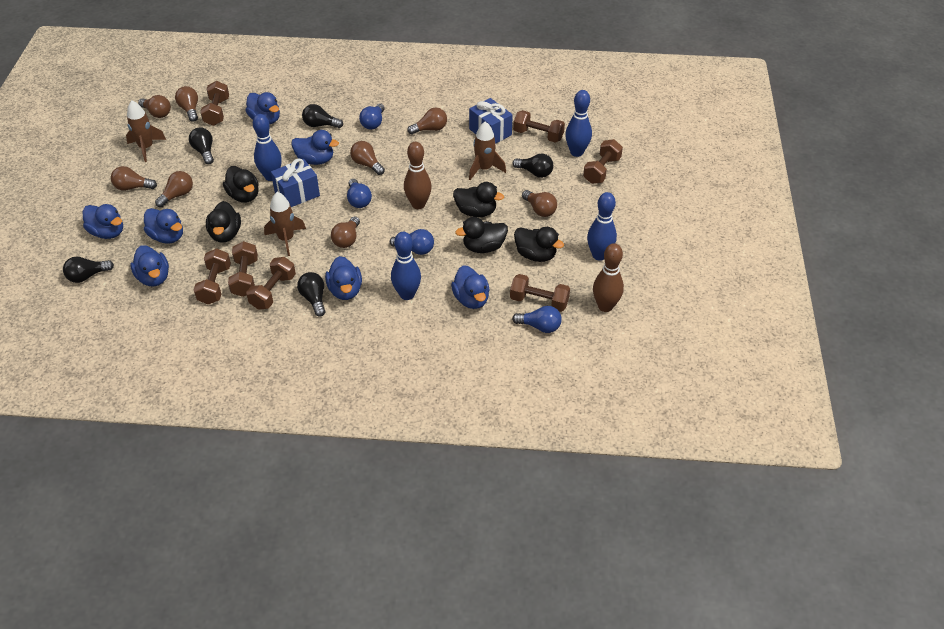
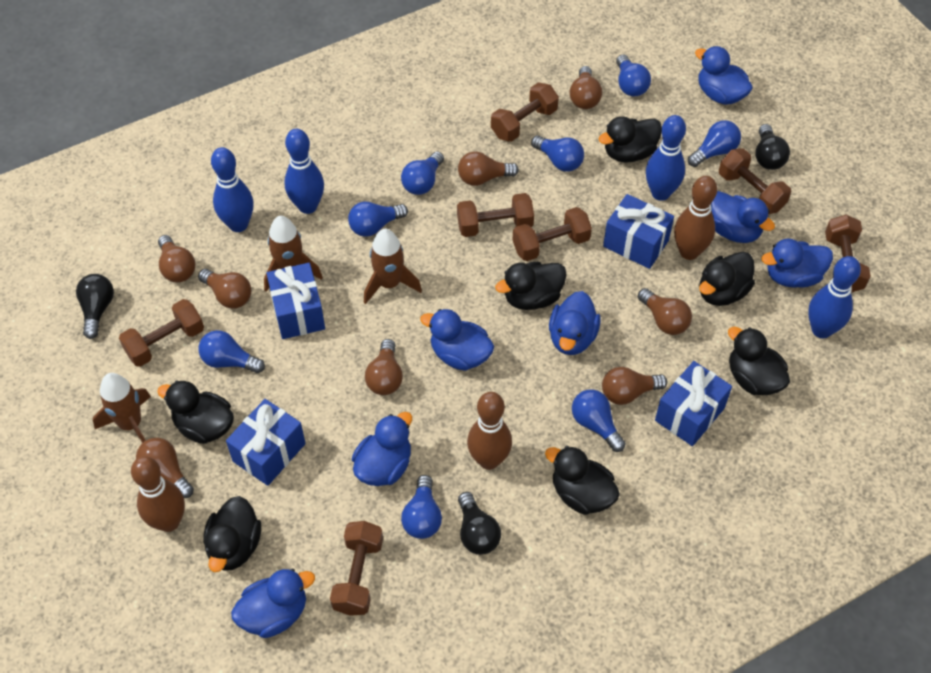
black duck: [206,201,241,243] [223,166,259,203] [453,182,504,217] [455,217,508,253] [514,227,564,262] = 5 -> [157,380,234,444] [203,496,261,572] [495,262,567,310] [545,446,620,515] [598,116,662,163] [699,252,755,306] [728,327,790,395] = 7
black light bulb: [63,256,114,283] [189,127,214,164] [297,272,325,317] [302,104,343,128] [512,154,553,178] = 5 -> [76,274,114,339] [458,492,501,555] [755,124,790,170] = 3
blue gift: [271,158,320,207] [469,98,513,144] = 2 -> [226,399,306,486] [266,263,325,339] [603,194,674,269] [655,361,732,446] = 4
blue light bulb: [347,179,372,208] [359,104,385,130] [390,229,434,255] [512,306,562,333] = 4 -> [199,330,265,373] [348,202,408,237] [401,151,444,195] [401,475,442,539] [531,135,584,172] [572,389,626,452] [616,55,651,97] [688,120,741,167] = 8
brown bowling pin: [404,142,432,209] [593,243,624,312] = 2 -> [131,456,185,532] [467,392,512,470] [674,176,717,260] = 3

